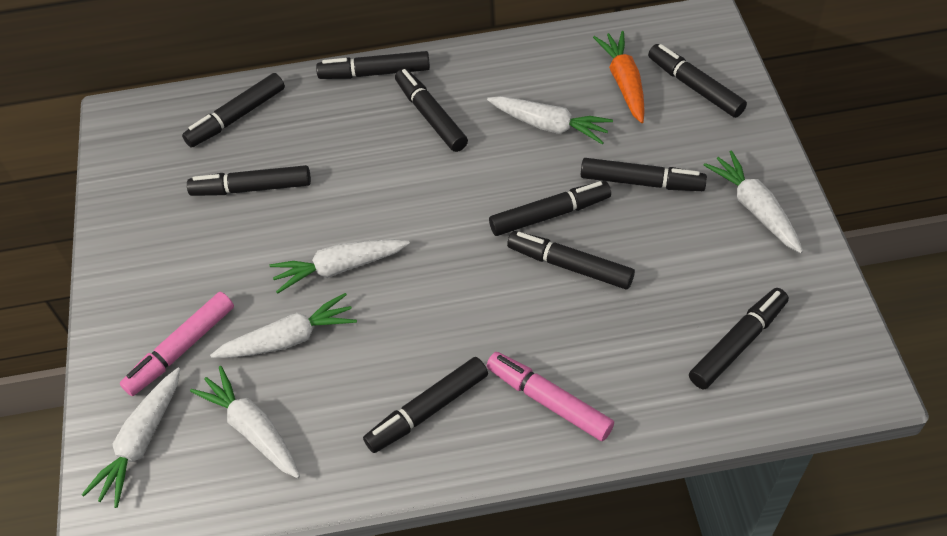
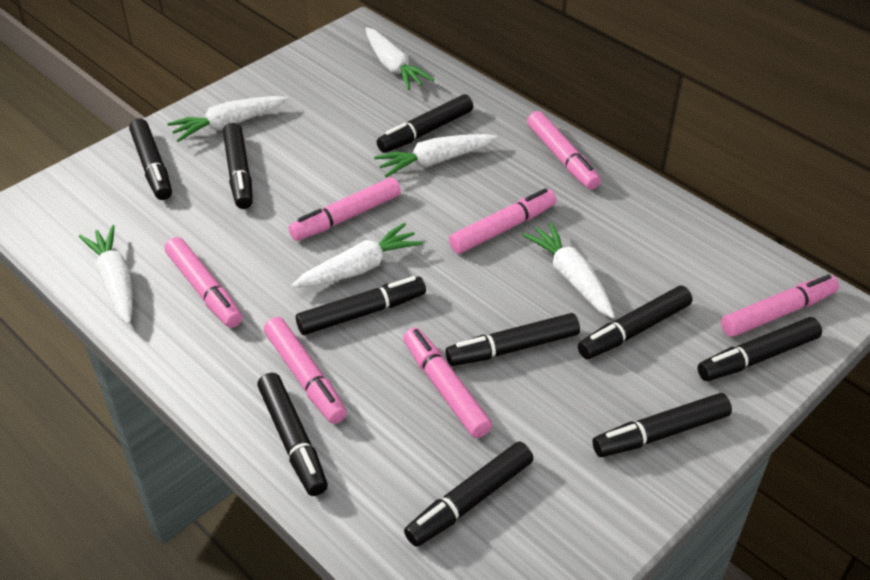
orange carrot: [593,31,645,123] = 1 -> none = 0
pink marker: [120,292,234,396] [487,352,614,441] = 2 -> [165,237,242,328] [264,317,347,424] [289,177,401,241] [403,327,492,438] [449,188,556,254] [527,111,601,190] [721,274,839,337] = 7

